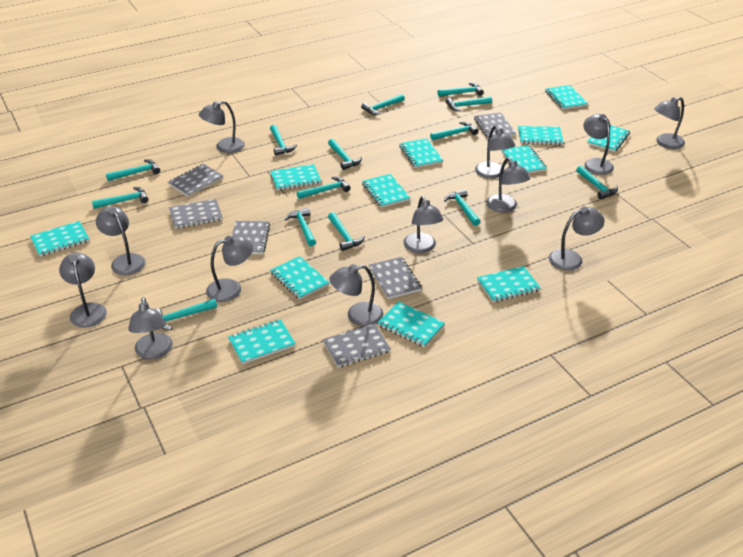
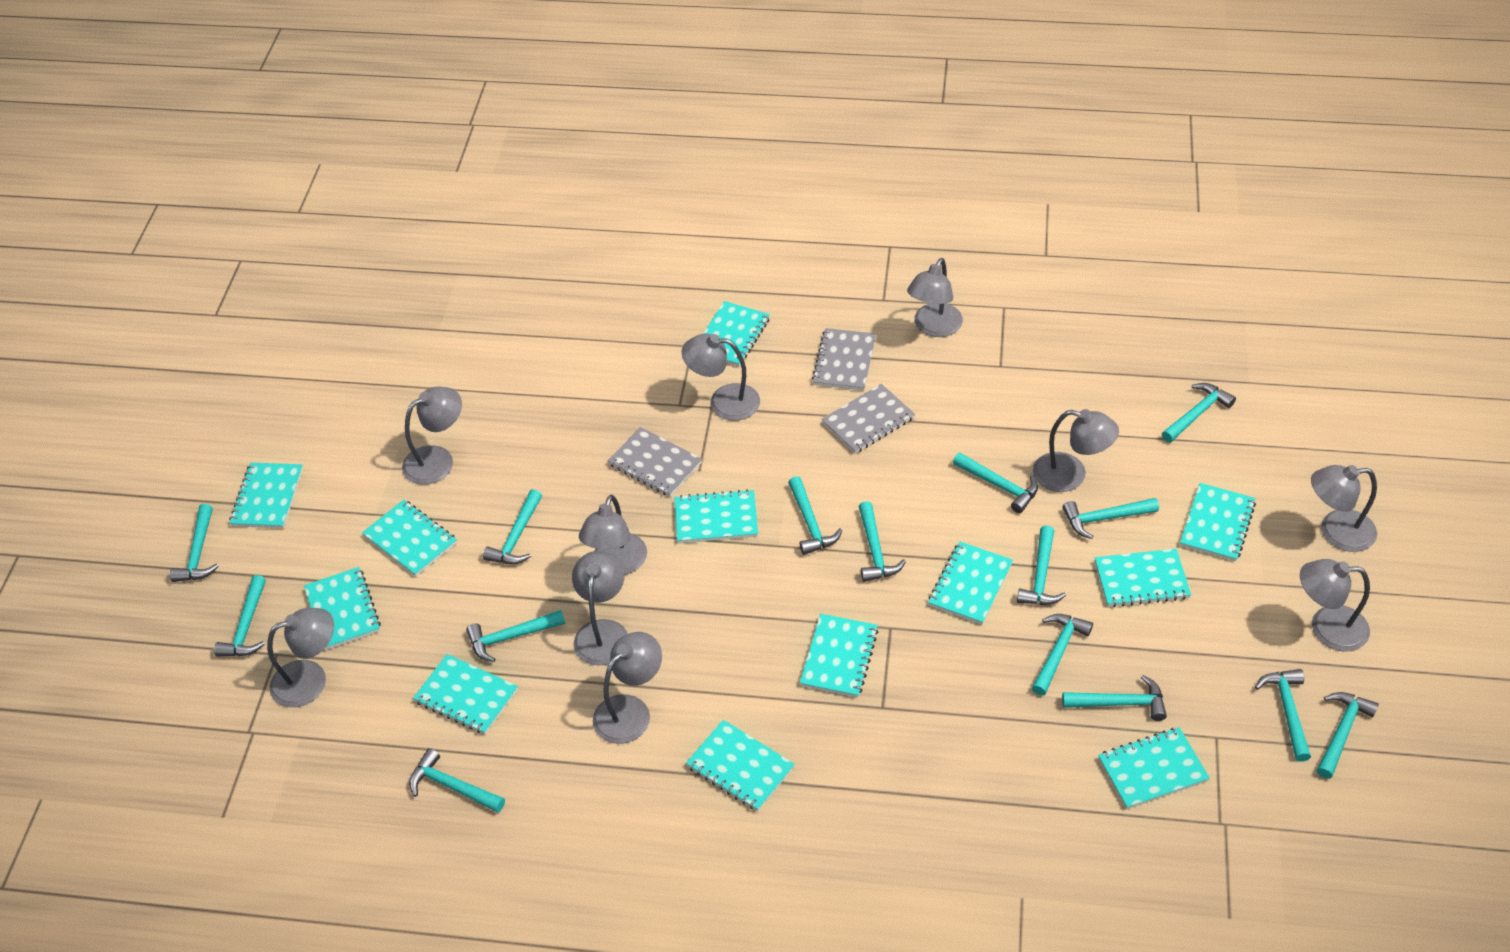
grey lamp: [59,252,107,328] [96,206,146,275] [128,297,173,360] [199,101,245,153] [206,236,253,302] [329,264,383,327] [403,196,443,253] [475,126,515,179] [486,158,530,213] [549,207,605,271] [583,114,614,175] [654,97,685,149] = 12 -> [267,608,334,707] [402,386,462,485] [572,551,628,665] [579,495,647,575] [593,632,662,744] [682,333,760,421] [907,258,963,337] [1033,409,1119,492] [1300,559,1370,652] [1311,465,1377,552] = 10
grey notebook: [168,164,223,197] [169,199,223,229] [232,221,270,254] [323,324,391,368] [369,257,422,299] [474,112,516,138] = 6 -> [608,427,702,497] [812,328,876,391] [821,384,915,454] = 3
turquoise hammer: [92,187,148,209] [106,159,160,181] [155,299,217,330] [270,125,297,155] [285,208,316,246] [297,176,350,199] [328,139,362,170] [328,212,364,251] [361,94,405,115] [430,121,478,140] [438,83,484,96] [444,189,481,226] [446,96,492,111] [576,166,618,199] = 14 -> [170,504,219,582] [214,575,266,657] [409,748,505,813] [466,610,565,662] [483,489,542,564] [788,476,843,555] [859,501,906,582] [953,453,1038,513] [1017,526,1066,605] [1032,614,1093,695] [1062,675,1167,721] [1063,498,1159,539] [1162,383,1236,443] [1255,669,1311,762] [1317,692,1379,779] = 15

